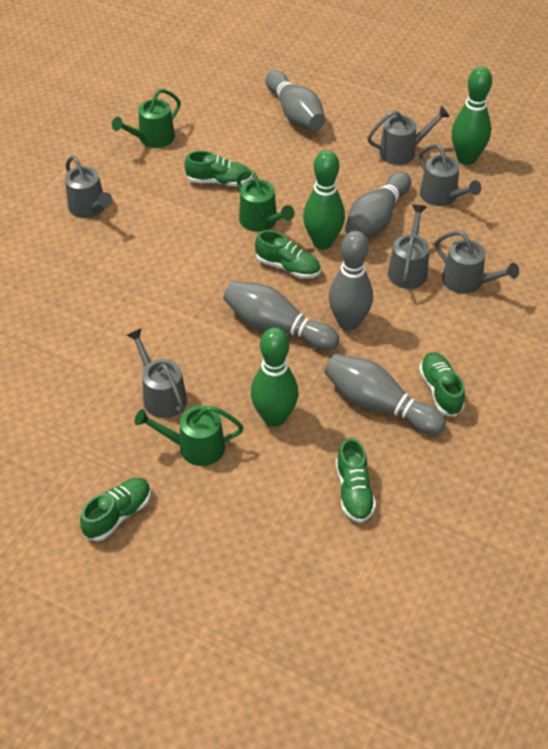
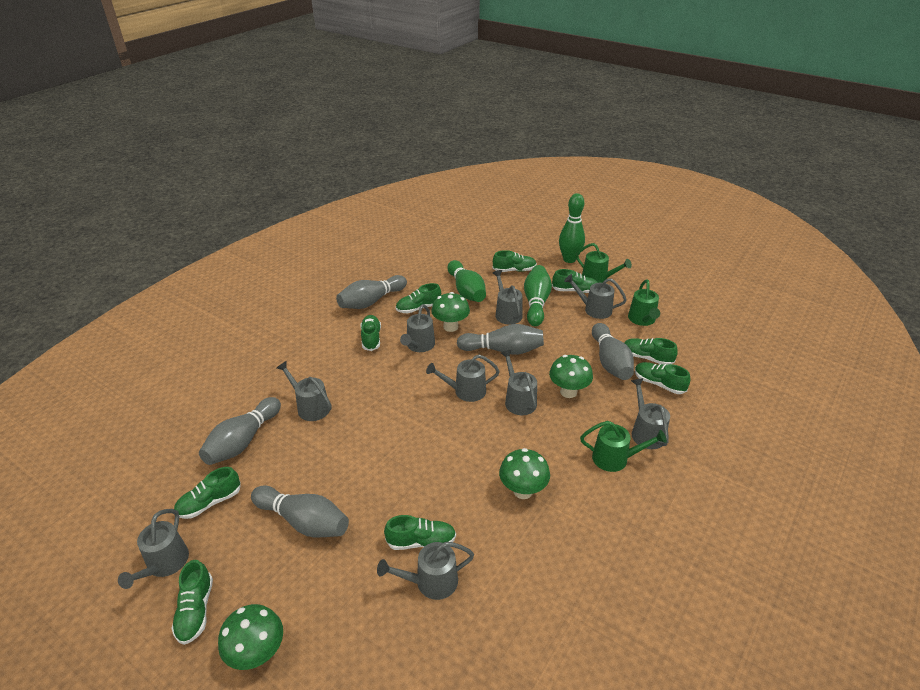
green mushroom: none = 0 -> [218,604,283,670] [431,292,470,332] [499,448,550,499] [549,355,593,398] = 4
green shoe: [80,478,151,541] [184,151,252,186] [255,230,321,279] [336,438,376,523] [419,352,465,417] = 5 -> [171,560,213,645] [174,467,241,519] [360,315,381,351] [384,515,456,550] [396,283,441,313] [493,250,537,272] [552,269,598,293] [624,338,678,365] [635,362,690,394] = 9
grey watering can: [65,156,113,218] [127,329,187,418] [367,106,450,165] [388,204,429,289] [419,144,481,206] [435,231,519,294] = 6 -> [118,509,189,589] [277,361,332,421] [377,542,474,600] [400,304,435,352] [426,355,500,402] [493,270,523,325] [501,350,537,415] [564,274,627,319] [631,378,670,449] = 9

